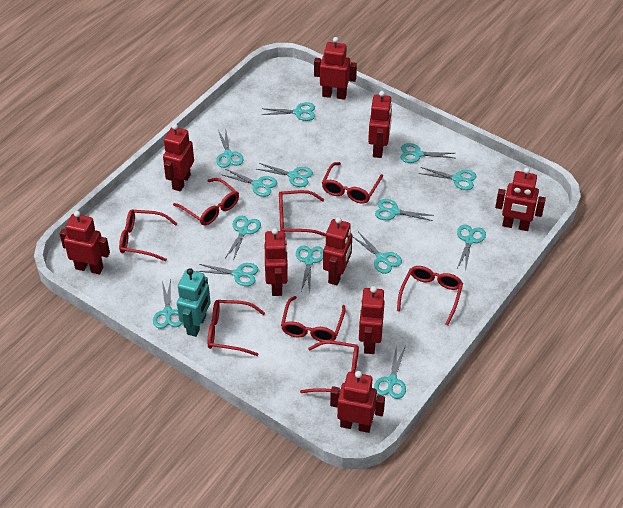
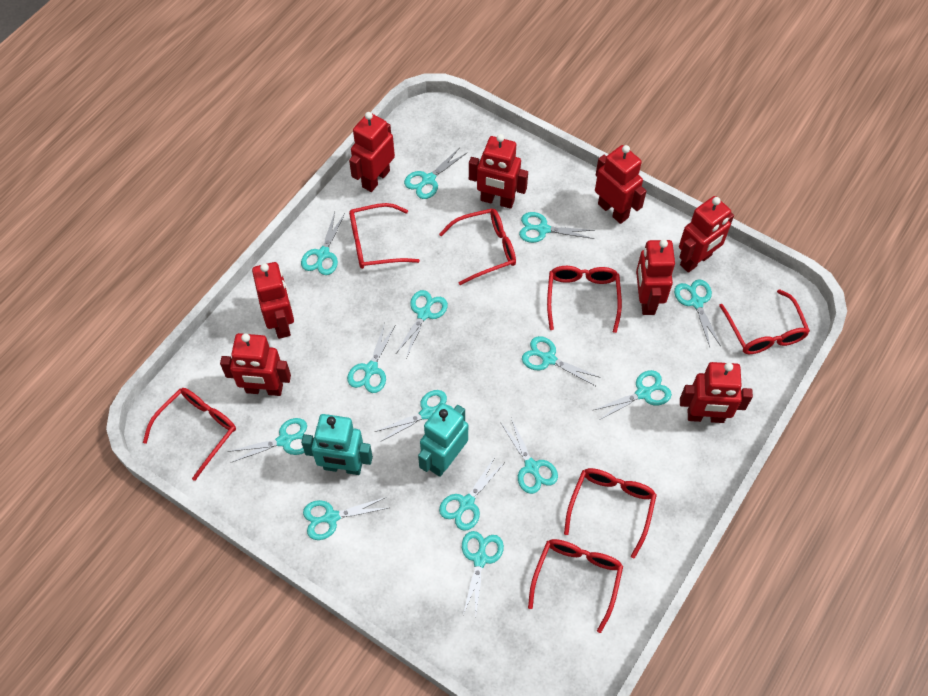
red glasses: [119,210,178,261] [173,178,239,225] [208,300,265,356] [279,190,326,237] [281,296,346,342] [300,341,359,393] [322,162,383,204] [397,266,463,325] = 8 -> [143,388,236,481] [349,203,420,269] [439,208,516,285] [528,539,623,633] [547,266,622,333] [564,468,657,558] [719,289,810,354] = 7
red robot: [60,211,110,274] [163,124,194,192] [265,228,288,296] [314,37,357,100] [323,217,352,285] [330,371,385,433] [359,286,385,354] [368,91,392,158] [495,168,546,231] = 9 -> [220,333,291,396] [252,262,294,339] [349,112,395,192] [469,134,528,209] [595,145,646,224] [636,239,675,315] [679,196,734,273] [680,362,753,423] = 8
turquoise robot: [177,268,211,337] = 1 -> [301,414,373,475] [418,403,468,477] = 2

